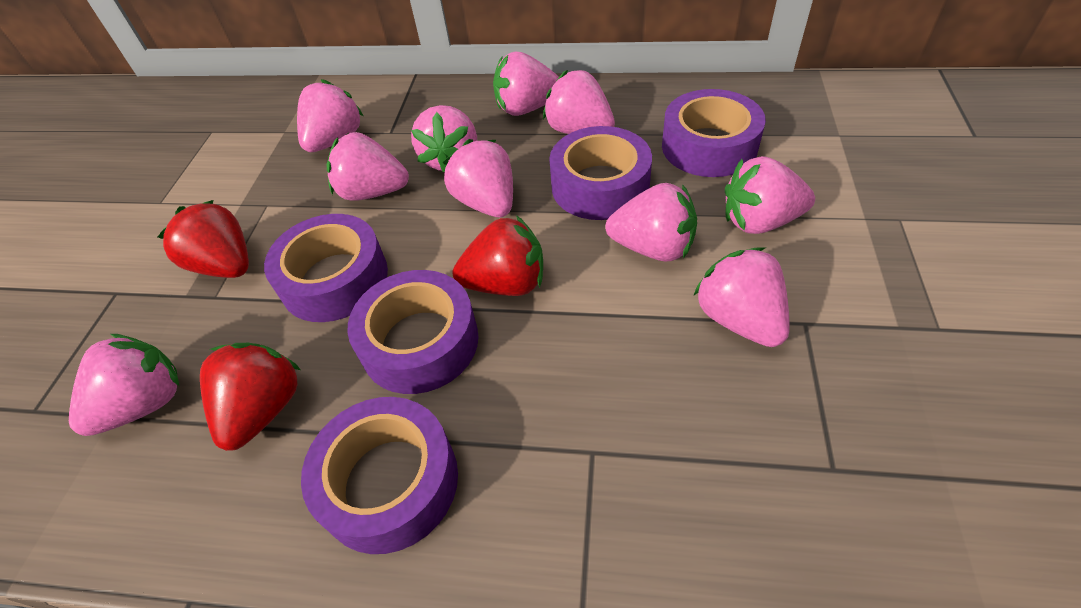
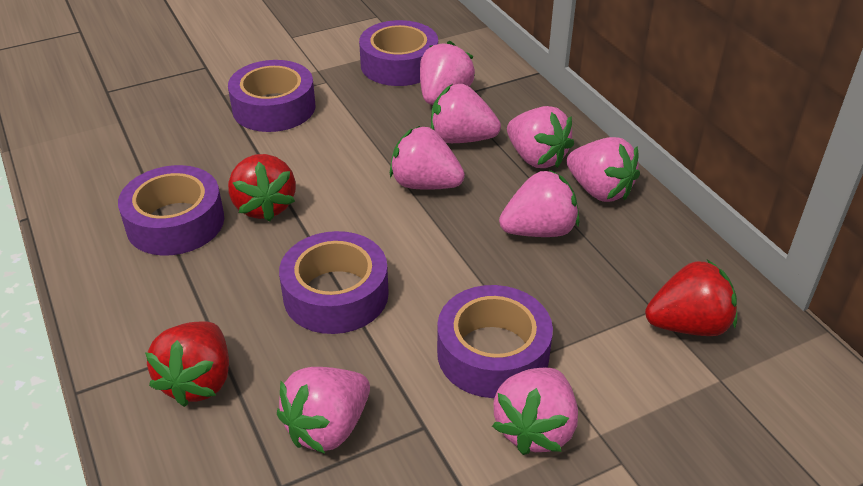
pink strawberry: [69,334,179,436] [297,79,363,152] [327,132,409,201] [411,105,477,173] [443,139,513,217] [493,52,559,116] [543,70,615,134] [605,183,697,261] [693,248,789,347] [725,156,815,234] = 10 -> [277,367,370,454] [390,126,465,190] [420,41,475,105] [431,84,501,143] [492,367,578,455] [499,170,579,237] [507,106,574,168] [567,137,640,202] = 8

